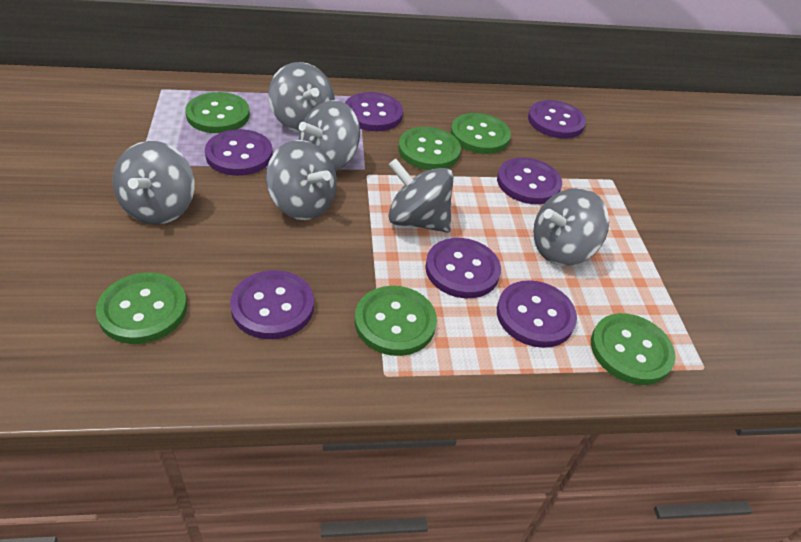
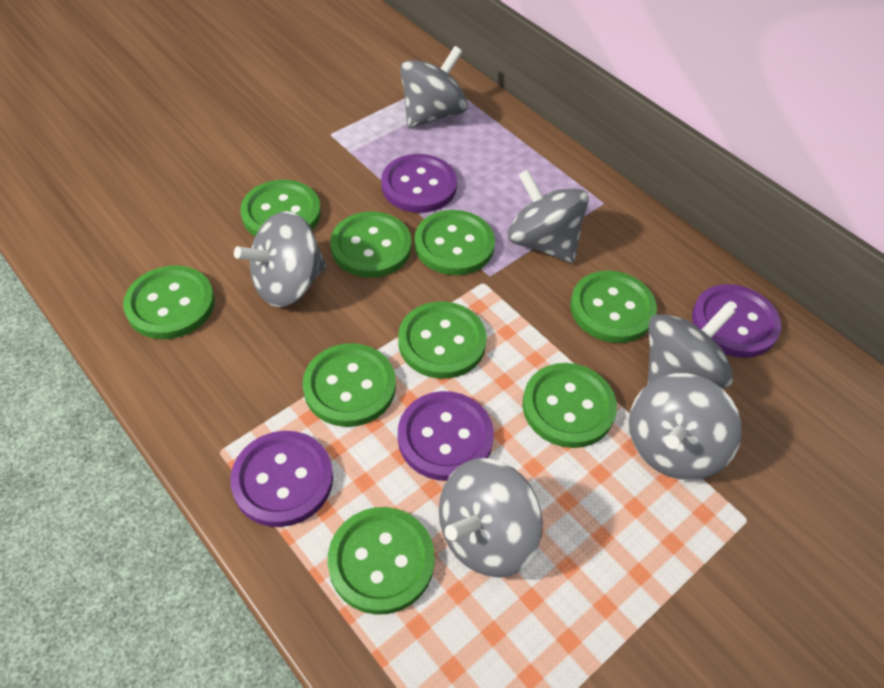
green button: [96,273,187,344] [185,92,250,133] [355,286,437,356] [398,127,461,170] [451,113,511,154] [591,313,676,385] = 6 -> [123,265,215,339] [240,180,321,236] [303,343,396,427] [328,507,435,615] [330,211,412,278] [398,302,487,379] [414,210,495,275] [523,363,617,448] [570,271,657,343] = 9
purple button: [205,129,273,176] [230,270,314,339] [345,92,403,131] [425,238,501,298] [497,158,562,204] [497,280,577,348] [528,100,586,139] = 7 -> [230,431,333,527] [381,154,457,213] [398,391,494,481] [692,284,781,358] = 4

